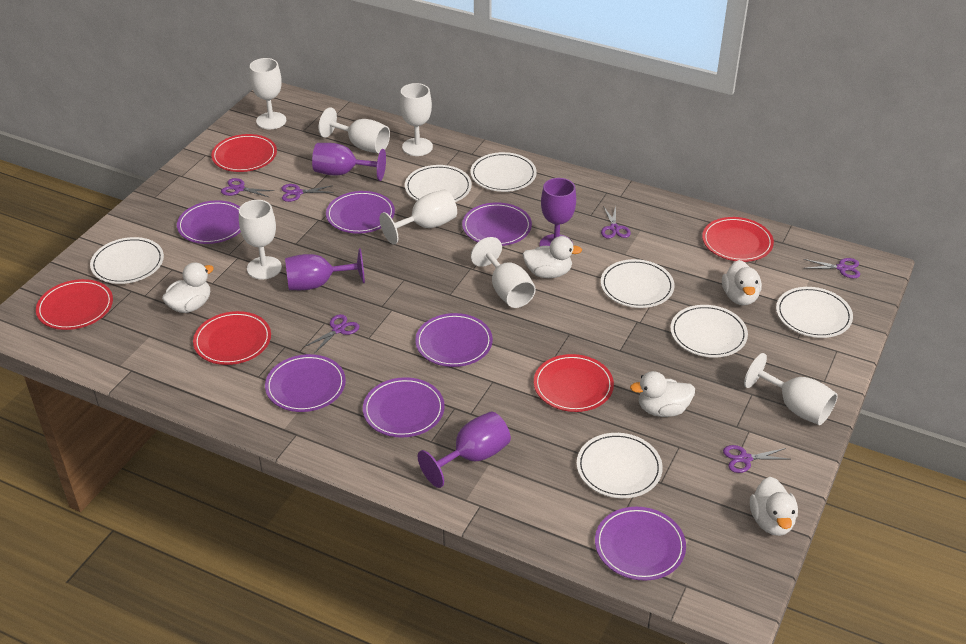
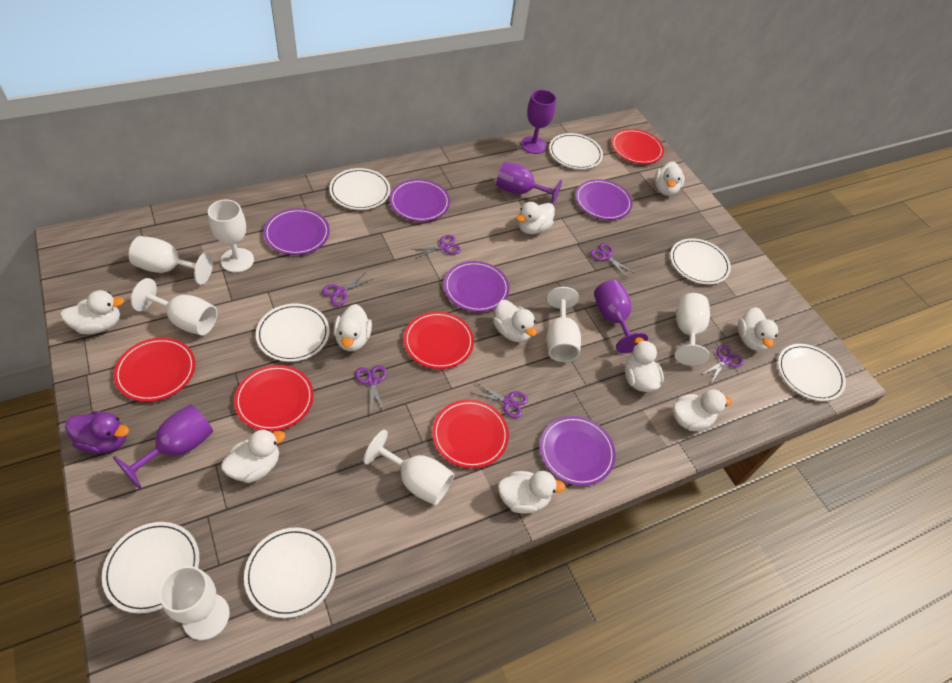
purple duck: none = 0 -> [65,411,129,453] = 1
purple plate: [177,200,241,244] [265,354,346,412] [326,191,395,234] [363,377,445,438] [415,313,493,367] [462,202,532,246] [595,507,686,581] = 7 -> [264,208,330,255] [390,179,450,222] [444,261,509,312] [540,416,616,486] [575,179,632,220] = 5
white duck: [162,262,214,313] [522,236,582,278] [630,371,695,417] [722,260,762,306] [750,477,798,536] = 5 -> [60,290,124,334] [221,429,285,483] [334,304,372,351] [493,300,537,342] [498,471,566,513] [516,202,555,234] [625,337,664,392] [654,161,685,196] [672,389,732,431] [738,307,778,351] = 10

